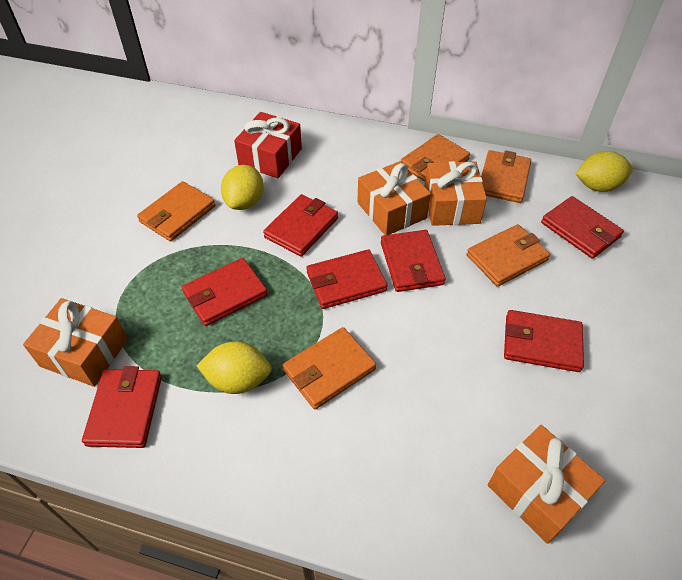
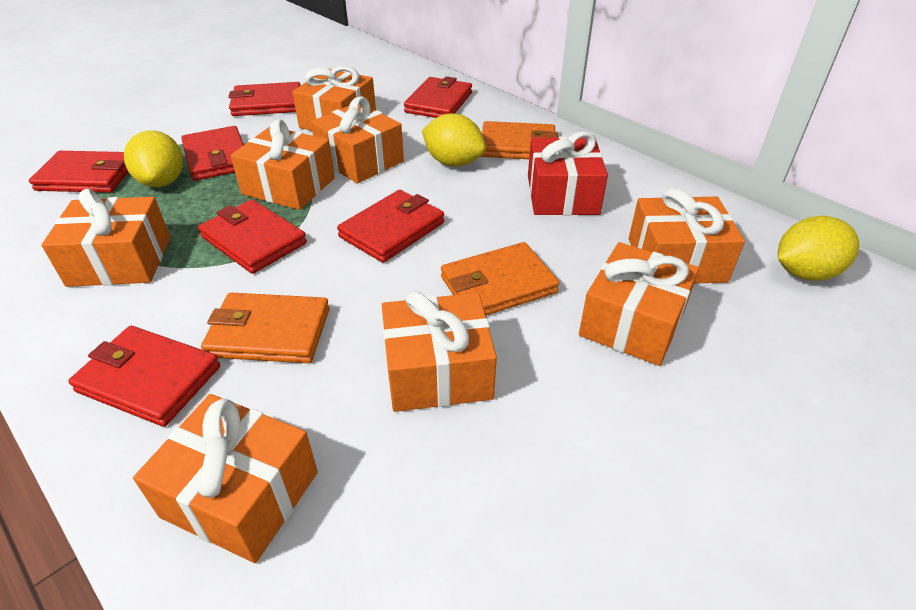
orange gift: [23,298,128,387] [357,161,431,235] [424,161,487,226] [488,425,605,544] = 4 -> [41,189,170,287] [133,394,318,563] [230,119,335,210] [292,66,376,131] [311,96,404,184] [382,291,497,412] [579,242,699,366] [629,188,745,283] = 8
orange wallet: [137,181,215,242] [282,327,376,409] [401,134,470,182] [467,224,550,287] [481,150,531,203] = 5 -> [201,293,329,363] [441,242,559,316] [481,121,558,159] = 3

